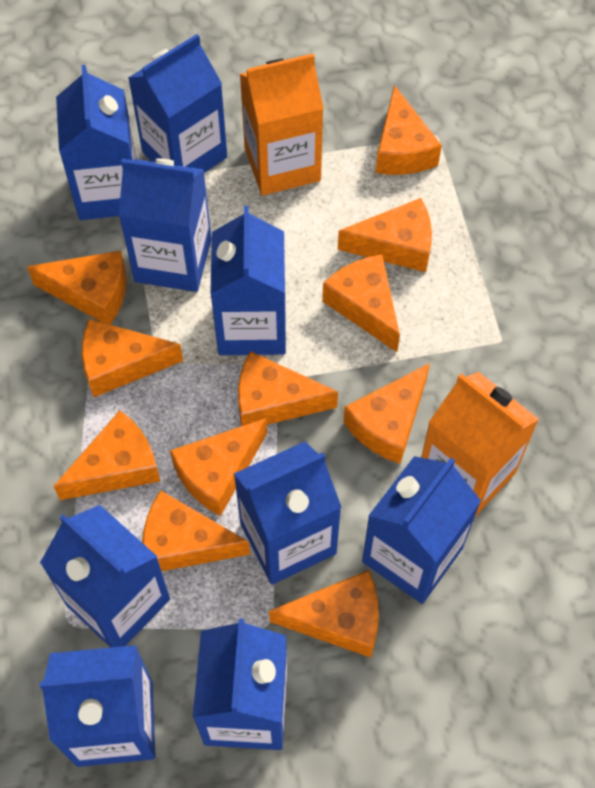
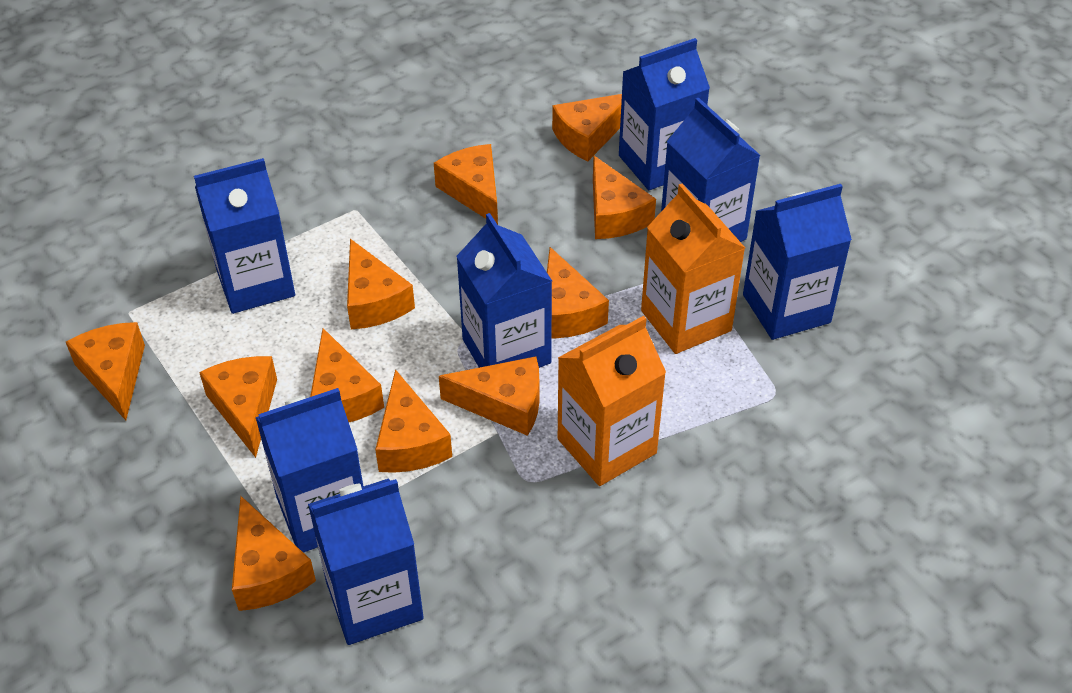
blue carton: [40,505,170,648] [40,645,156,767] [56,65,137,220] [119,158,212,292] [128,34,227,173] [193,618,287,750] [210,206,286,355] [234,441,342,585] [362,456,481,604] = 9 -> [194,158,295,314] [255,388,363,553] [308,479,424,645] [456,213,552,368] [619,38,710,190] [661,97,761,242] [743,184,852,340] = 7

